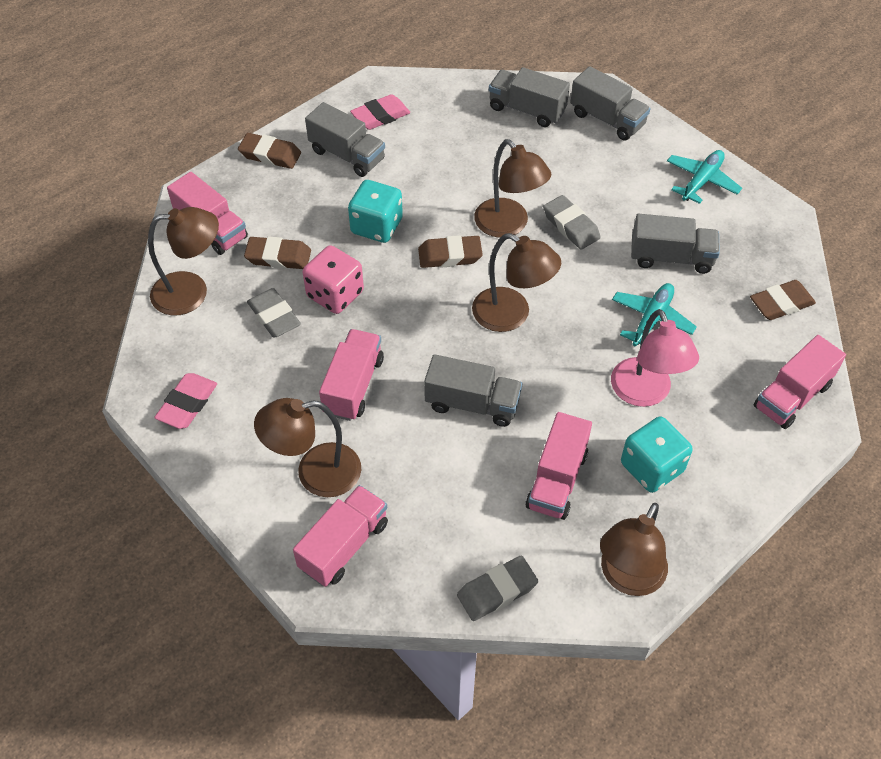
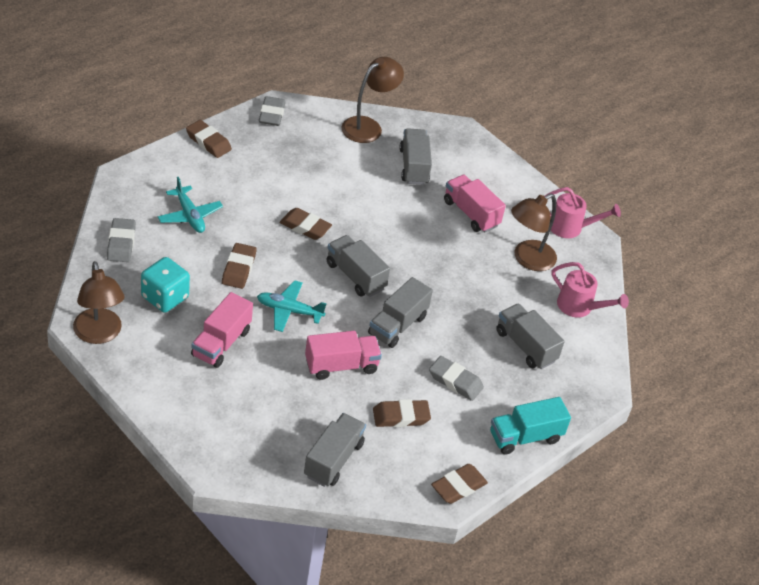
brown eraser: [238,133,301,169] [244,236,311,269] [418,235,483,268] [750,280,816,320] = 4 -> [186,120,232,158] [222,243,257,289] [279,208,332,240] [373,399,431,427] [431,464,488,504] = 5
brown lamp: [148,207,219,316] [254,398,361,497] [472,233,561,332] [474,139,551,238] [600,503,668,596] = 5 -> [73,261,125,344] [342,57,404,143] [511,193,557,271] = 3
pink dice: [303,245,364,314] = 1 -> none = 0
pink eraser: [154,373,217,429] [350,94,410,130] = 2 -> none = 0
pink lamp: [611,309,699,407] = 1 -> none = 0
pink truck: [167,172,248,255] [293,485,388,587] [319,329,384,421] [525,412,592,520] [754,335,846,429] = 5 -> [191,292,253,368] [305,331,382,380] [444,175,506,232] = 3
pink watering can: none = 0 -> [545,187,621,238] [551,262,629,317] = 2
turquoise dice: [348,180,403,243] [621,416,693,493] = 2 -> [141,257,190,313] = 1
turquoise truck: none = 0 -> [490,397,571,455] = 1

